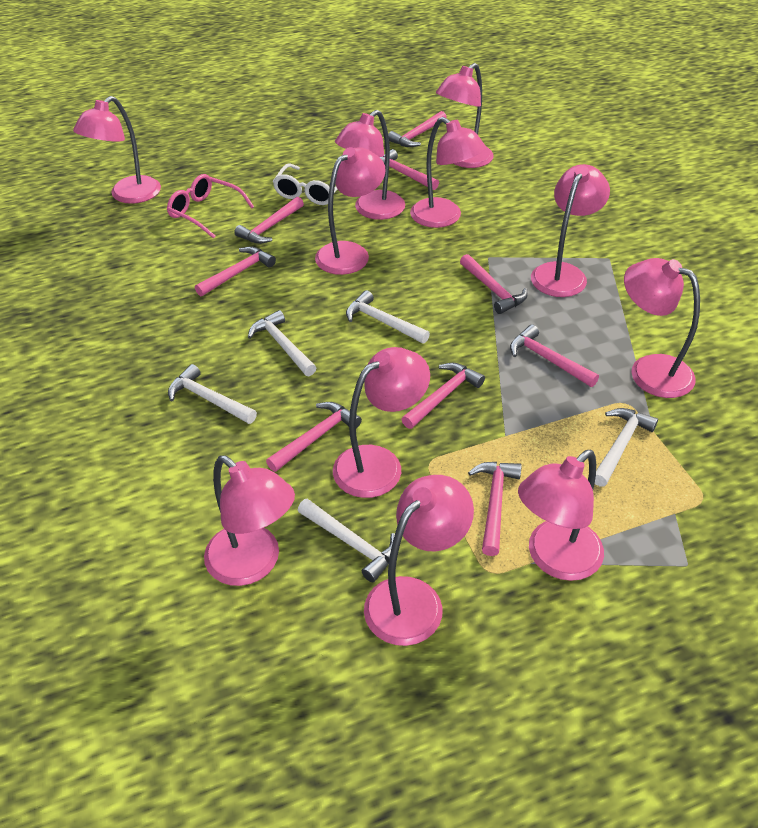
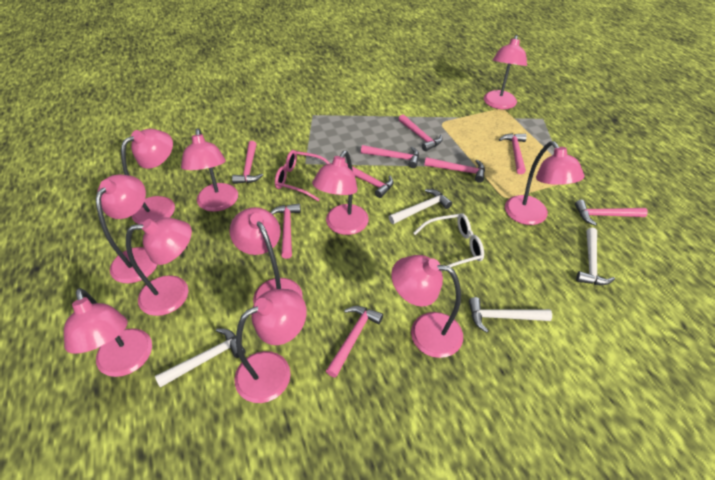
white hammer: [168,364,257,424] [248,310,316,376] [297,499,395,582] [346,290,430,344] [595,408,658,487] = 5 -> [155,328,246,388] [389,189,452,224] [469,297,552,333] [576,228,615,285] = 4

